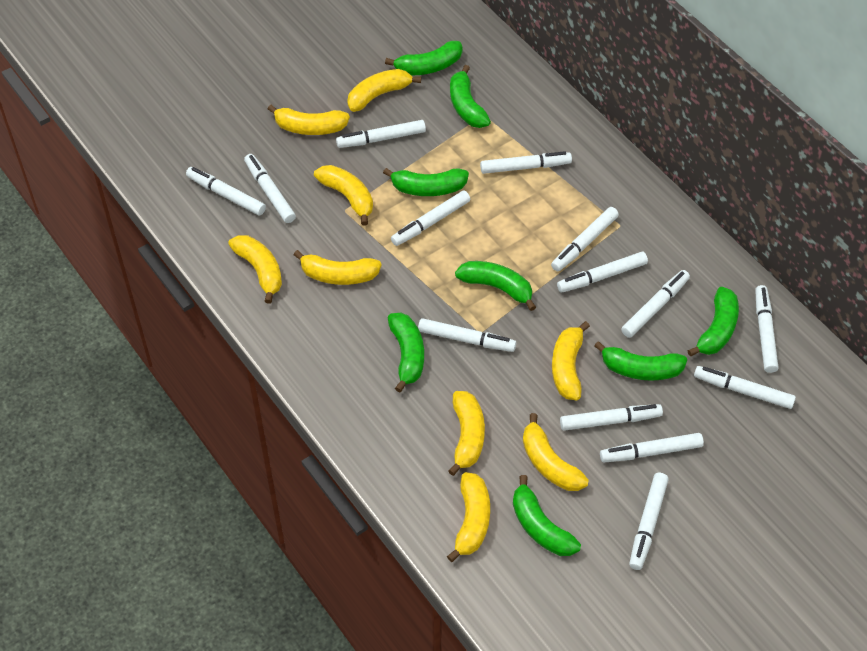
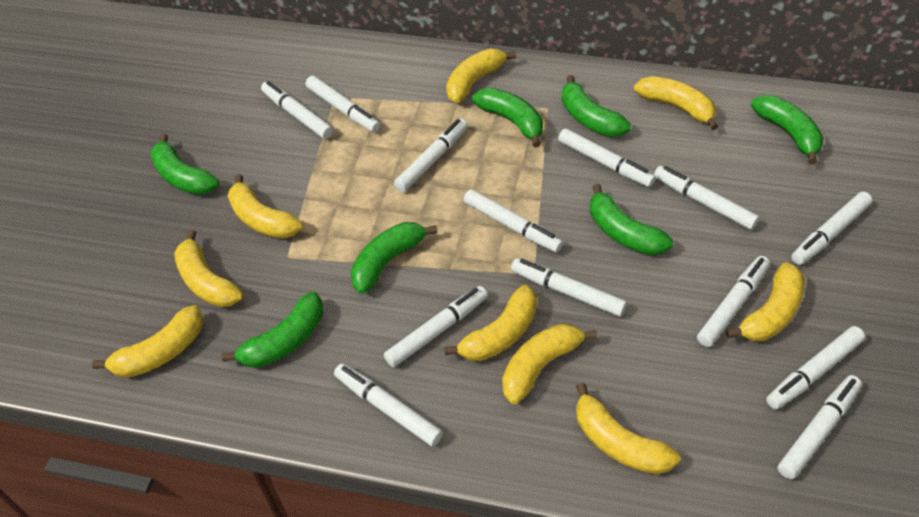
green banana: [383,168,469,196] [385,41,463,75] [388,312,424,392] [450,65,491,128] [455,261,536,311] [513,475,581,556] [594,341,687,381] [687,286,739,356] = 8 -> [150,134,219,195] [222,292,323,368] [351,222,438,294] [472,88,543,147] [562,75,631,137] [590,184,673,255] [751,95,824,165] = 7
white marker: [186,167,266,216] [244,154,296,223] [336,120,426,148] [391,190,470,246] [418,318,516,352] [480,151,572,174] [551,207,619,271] [557,252,648,293] [560,404,663,431] [600,433,704,462] [621,270,690,338] [629,473,669,570] [694,366,796,409] [755,285,778,373] = 14 -> [261,81,333,139] [306,76,381,132] [334,363,443,446] [384,286,488,367] [394,119,468,192] [464,189,563,253] [511,258,627,317] [558,129,656,187] [654,166,759,230] [697,256,770,347] [766,326,865,409] [778,375,862,479] [791,192,872,265] = 13

